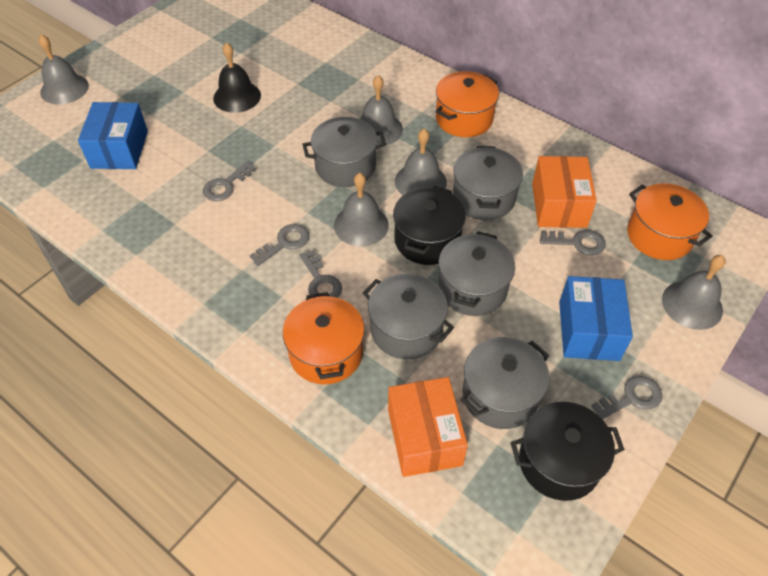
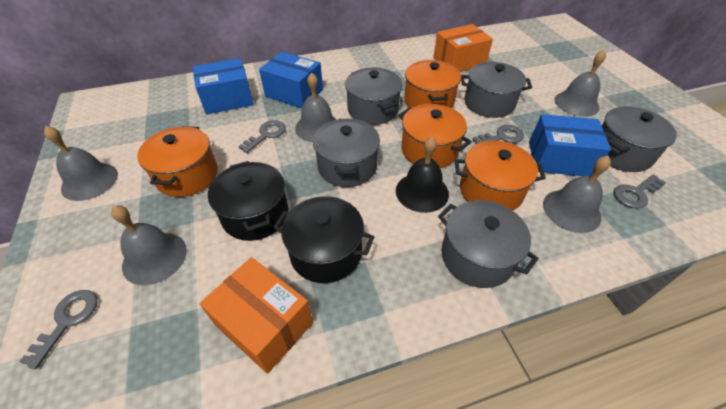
blue box: [78,102,148,169] [559,276,633,361] = 2 -> [193,58,254,115] [259,52,323,108] [529,114,611,176] = 3
grey key: [203,161,256,201] [249,224,310,266] [300,250,342,298] [540,230,606,255] [591,376,662,419] = 5 -> [19,290,97,369] [238,120,286,153] [472,125,524,144] [614,174,666,209] = 4
orange pot: [283,292,365,385] [436,71,499,137] [627,183,713,260] = 3 -> [137,126,218,197] [398,104,472,168] [404,60,461,108] [455,140,546,211] = 4

